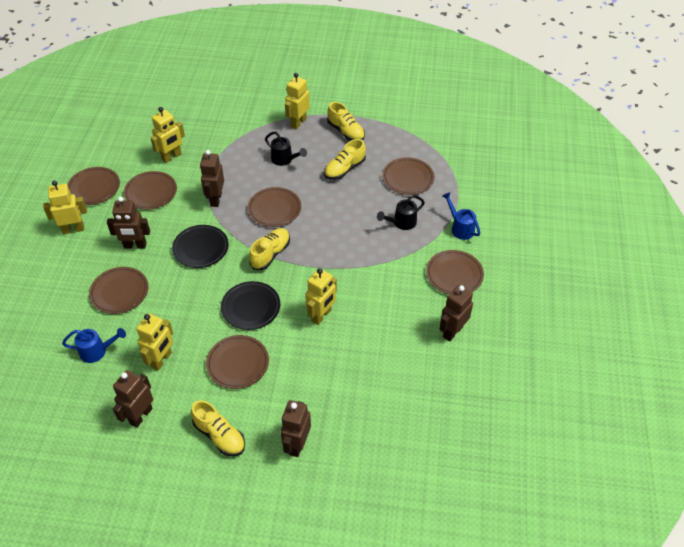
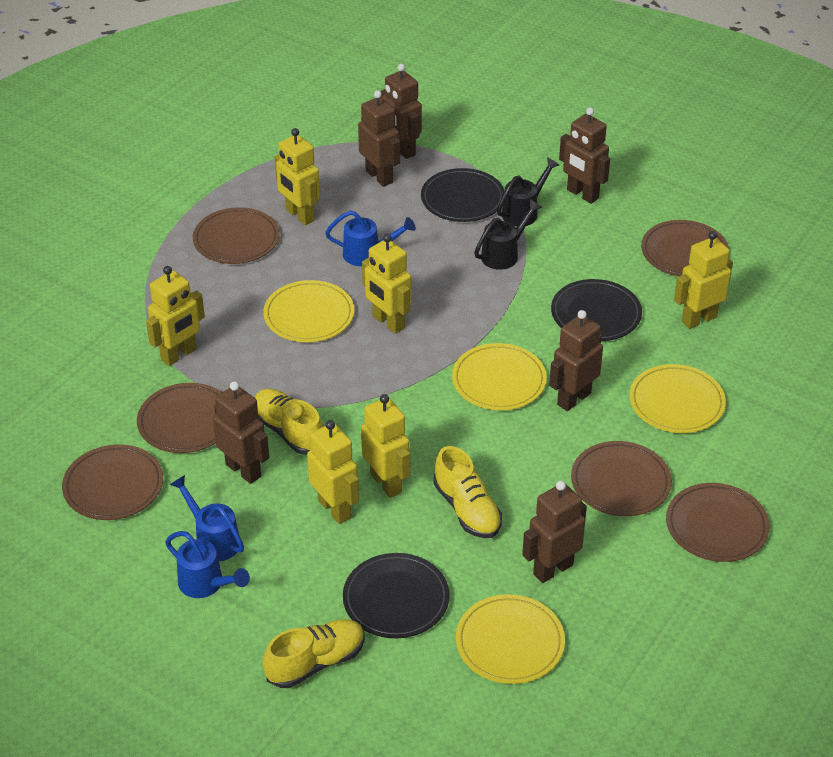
black plate: [172,225,229,268] [221,281,280,330] = 2 -> [343,553,449,638] [421,168,504,222] [551,279,642,341] = 3
blue watering can: [62,328,126,363] [442,192,480,240] = 2 -> [165,531,250,598] [170,475,244,561] [325,210,416,266] = 3
brown plate: [67,167,120,205] [89,267,148,314] [123,171,177,210] [206,335,269,389] [248,187,301,227] [382,157,434,195] [426,250,484,294] = 7 -> [62,444,163,520] [137,383,222,453] [193,207,280,264] [571,441,672,516] [641,220,729,276] [666,483,770,562] = 6
brown robot: [107,197,150,249] [113,370,153,428] [200,150,224,207] [281,400,311,457] [439,285,473,342] = 5 -> [213,382,269,484] [358,91,400,187] [380,64,422,159] [522,481,587,583] [549,310,603,411] [559,107,610,204] = 6
yellow plate: none = 0 -> [263,280,354,342] [452,343,547,410] [456,594,565,684] [629,364,726,433] = 4
yellow robot: [43,181,87,234] [136,313,173,371] [151,107,185,163] [285,73,310,129] [305,268,337,325] = 5 -> [146,266,205,366] [275,128,320,225] [307,420,359,524] [361,394,410,498] [362,234,411,334] [674,231,733,329] = 6
yellow shoe: [191,400,245,456] [249,228,290,270] [324,139,366,180] [327,102,365,141] = 4 -> [255,389,323,455] [263,619,365,688] [433,446,502,538] = 3

